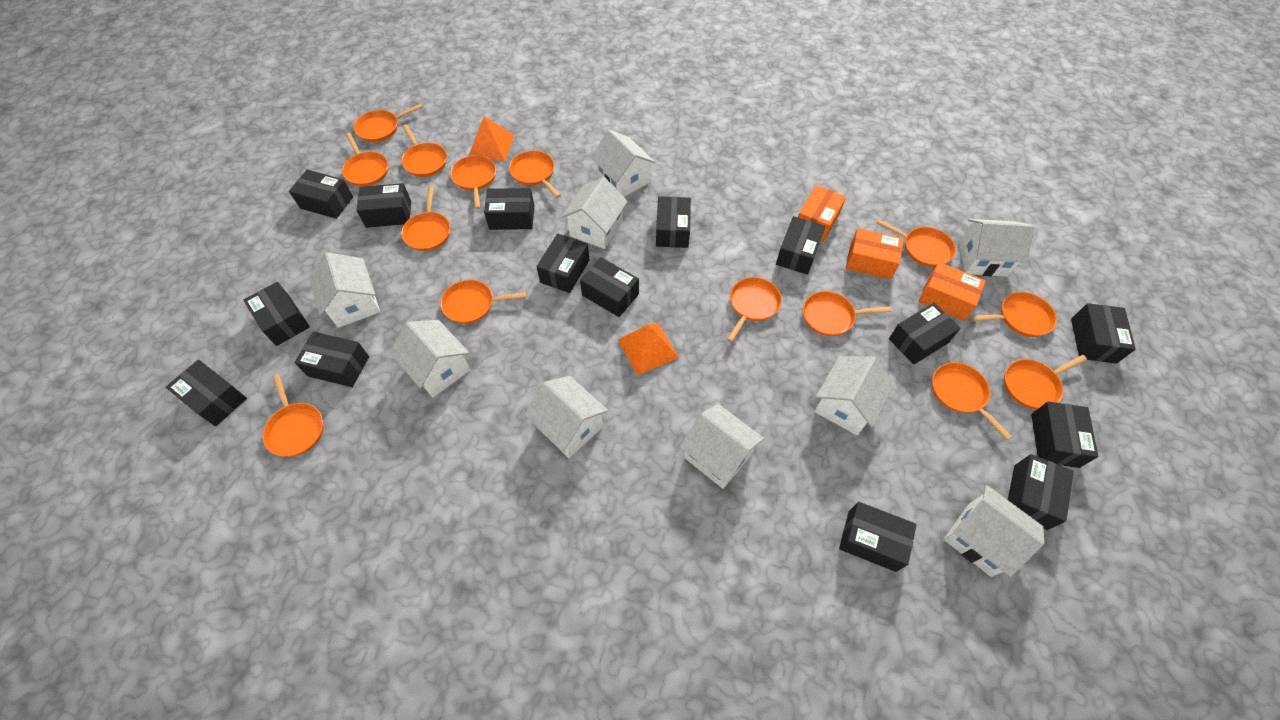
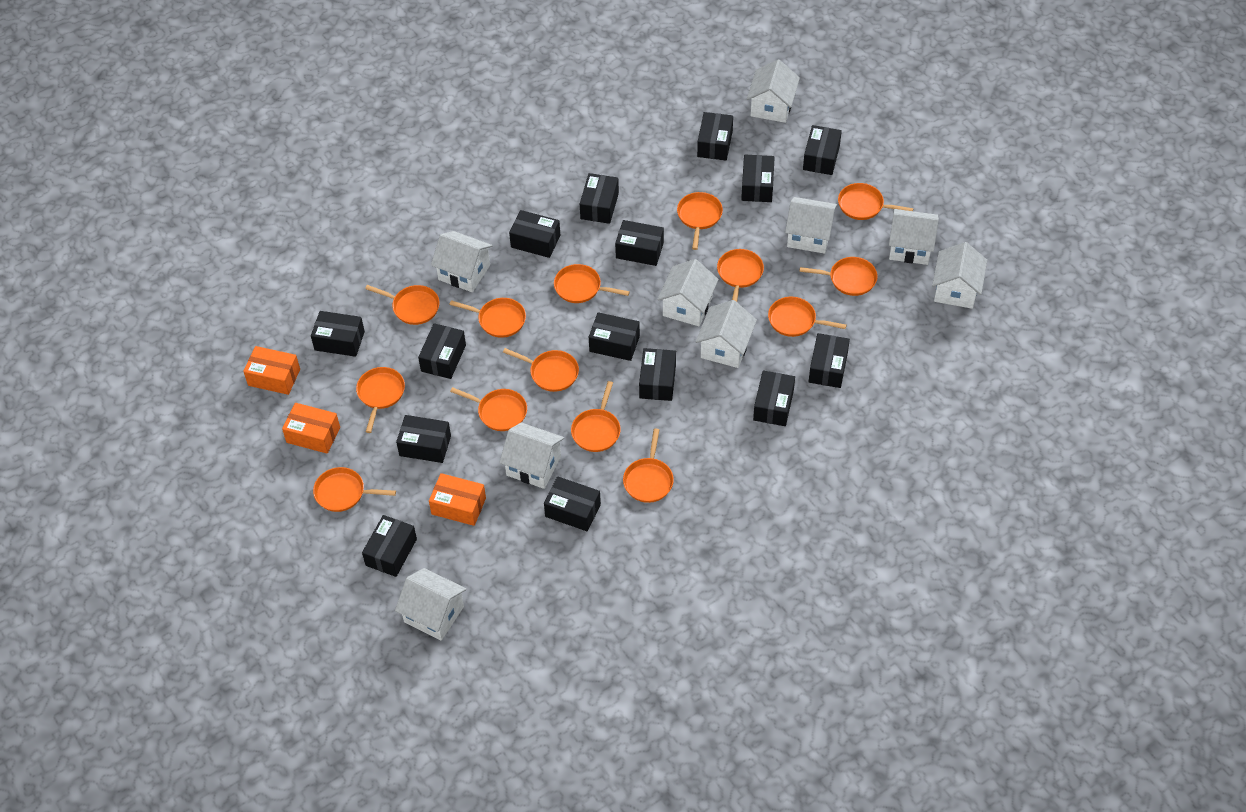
orange pyramid: [469,116,515,161] [618,323,679,375] = 2 -> none = 0

